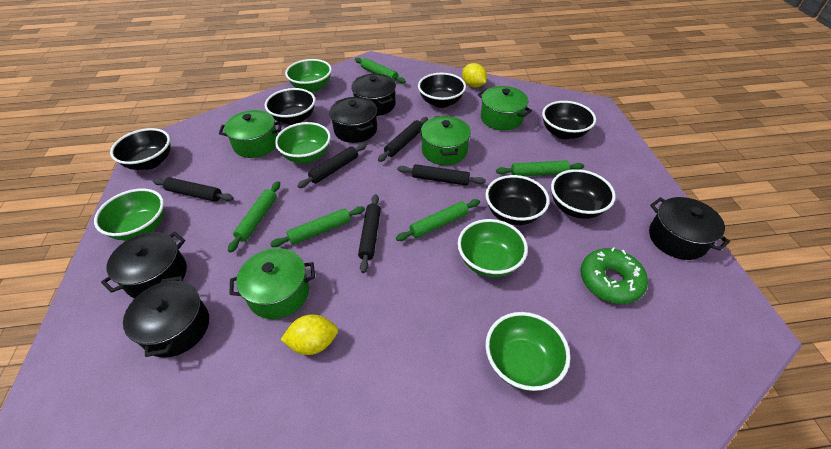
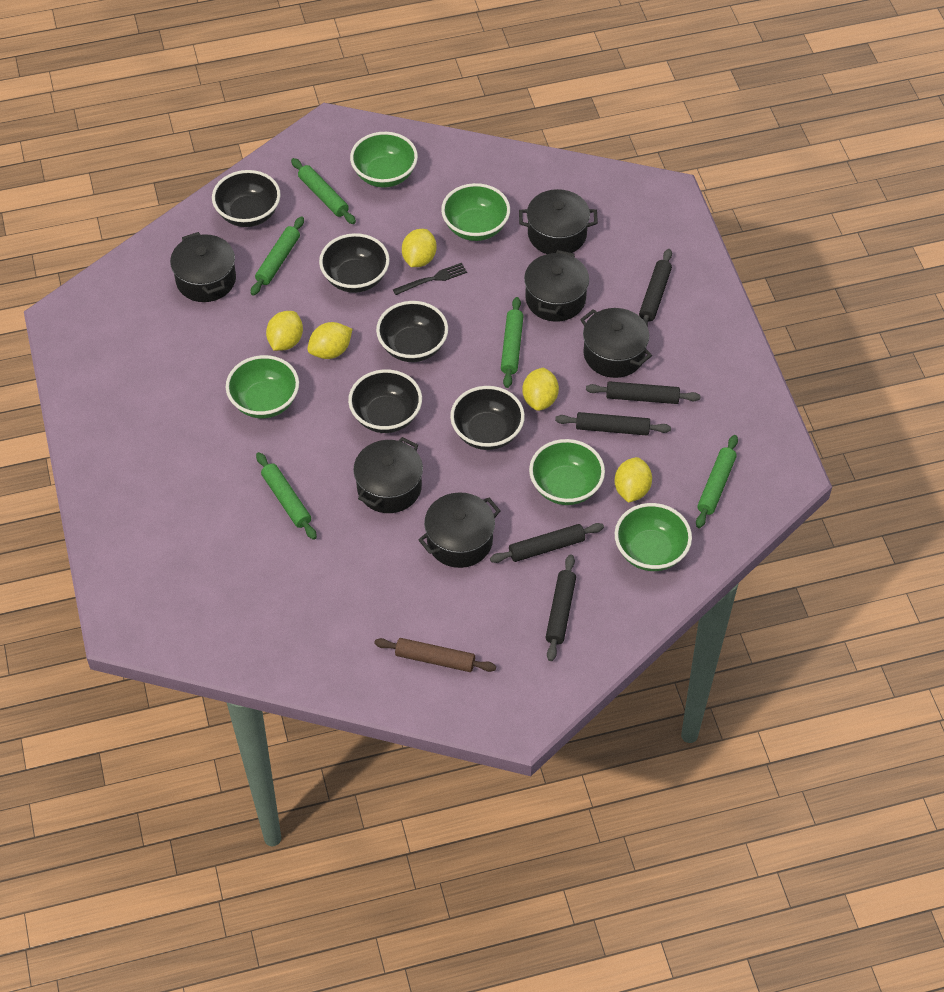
black bowl: [110,128,170,170] [265,88,315,125] [418,73,466,108] [485,175,550,225] [542,101,596,139] [551,169,616,219] = 6 -> [212,170,281,227] [319,233,390,293] [348,369,422,433] [376,301,448,362] [450,386,525,450] = 5
black fork: none = 0 -> [393,263,467,295] = 1
black pot: [101,232,187,298] [123,276,209,357] [329,97,377,143] [351,74,396,116] [649,197,730,260] = 5 -> [170,232,236,302] [353,437,423,513] [418,492,501,568] [519,189,598,254] [524,250,589,322] [580,308,652,378] = 6
brown rolling pin: none = 0 -> [374,638,496,672] = 1
green donut: [581,247,648,304] = 1 -> none = 0
green pot: [219,110,282,158] [229,248,315,319] [421,116,471,165] [478,86,532,131] = 4 -> none = 0
yellow lemon: [280,314,338,355] [462,63,487,88] = 2 -> [266,311,303,351] [307,322,352,359] [402,229,437,267] [522,367,559,411] [614,457,652,503] = 5

